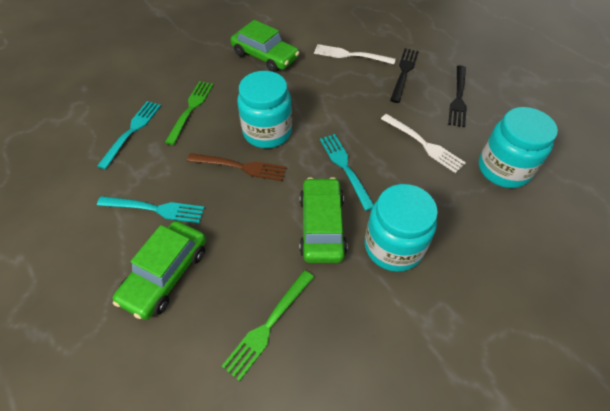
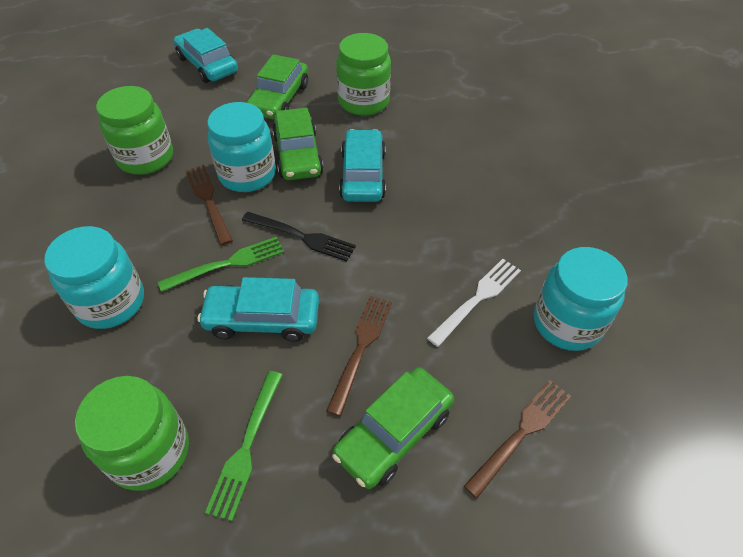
black fork: [390,48,419,103] [448,65,467,127] = 2 -> [242,212,356,262] = 1
brown fork: [187,153,287,181] = 1 -> [185,165,233,245] [326,296,392,416] [464,380,571,498] = 3
green jar: none = 0 -> [75,376,189,491] [96,86,173,175] [336,33,391,116] = 3
turquoise car: none = 0 -> [173,28,238,83] [197,277,319,342] [339,129,386,202] = 3
turquoise fork: [97,101,161,169] [97,196,205,223] [320,134,374,211] = 3 -> none = 0
white fork: [314,44,396,64] [381,114,466,173] = 2 -> [427,259,521,347] = 1

